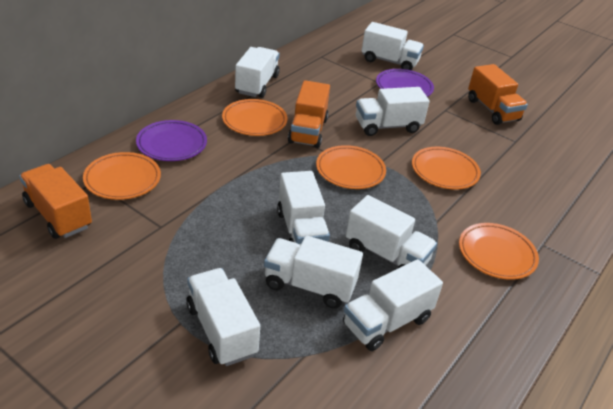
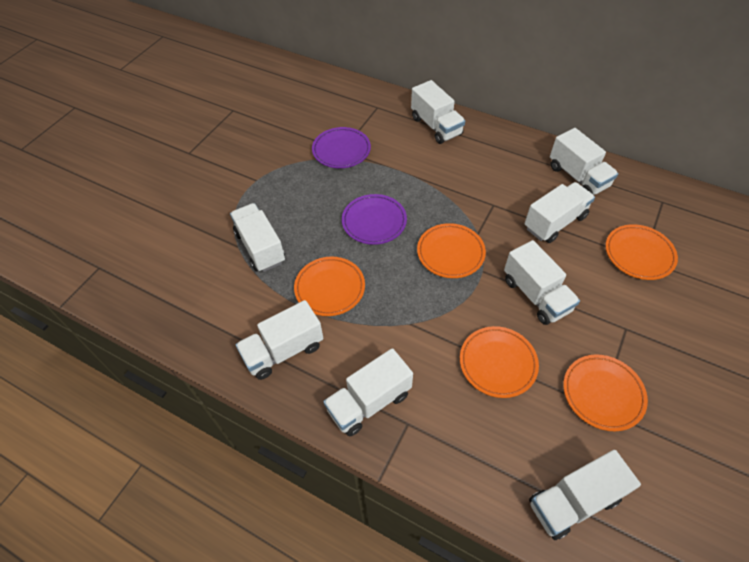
orange truck: [19,164,92,239] [288,80,330,148] [468,64,528,125] = 3 -> none = 0

